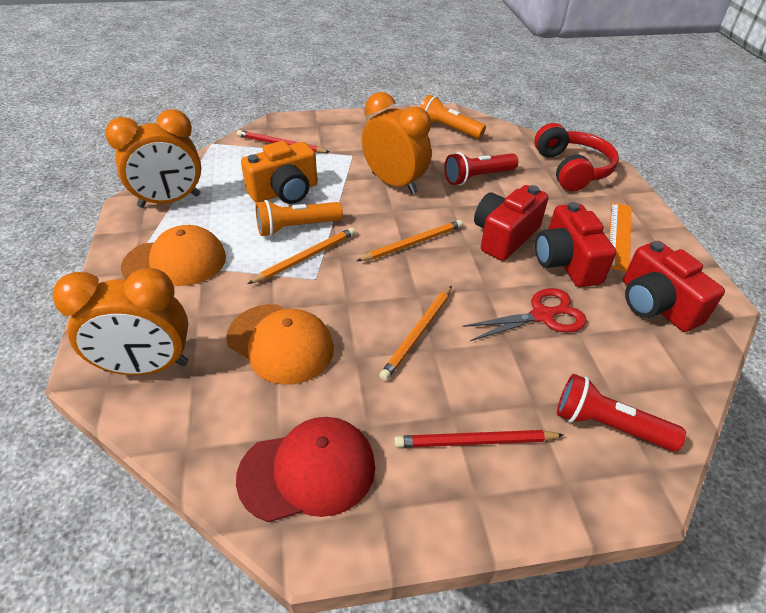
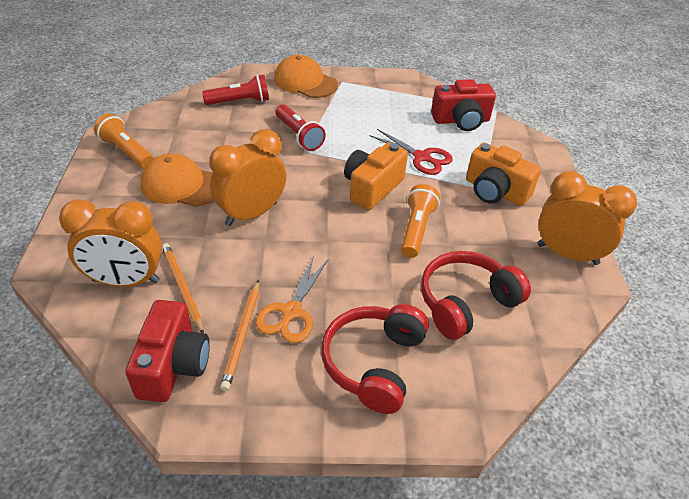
orange camera: [241,141,317,204] = 1 -> [344,142,408,210] [466,143,541,206] = 2
orange pencil: [248,227,356,284] [357,220,463,261] [379,286,452,381] = 3 -> [162,243,204,333] [220,280,259,391] = 2
orange ruler: [609,202,632,272] = 1 -> none = 0
orange scissors: none = 0 -> [255,256,329,343] = 1
red camera: [474,185,549,261] [535,202,616,287] [623,241,725,332] = 3 -> [125,300,210,402] [431,79,496,131] = 2
red cap: [236,417,375,522] = 1 -> none = 0
red headphones: [534,123,619,191] = 1 -> [321,304,429,414] [421,251,531,340] = 2
red pencil: [237,130,329,153] [394,430,564,448] = 2 -> none = 0

